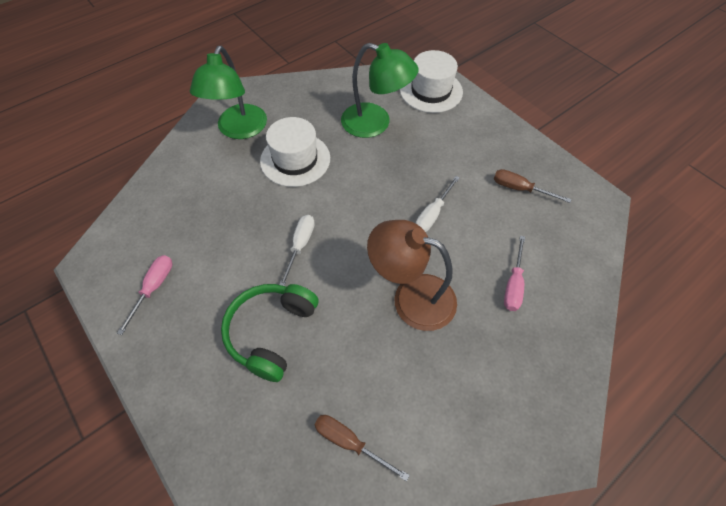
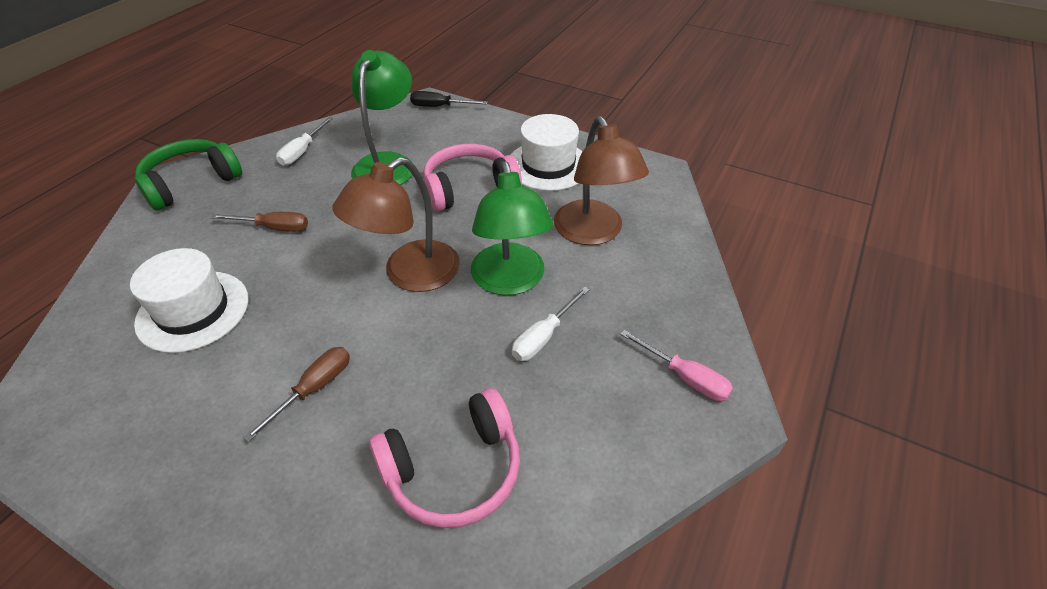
black screwdriver: none = 0 -> [410,91,488,107] = 1
brown lamp: [367,220,457,331] = 1 -> [332,157,460,292] [554,116,649,245] = 2
pink headphones: none = 0 -> [369,388,520,528] [424,144,522,211] = 2
pink screwdriver: [117,255,173,335] [504,236,525,311] = 2 -> [620,330,733,401] = 1

